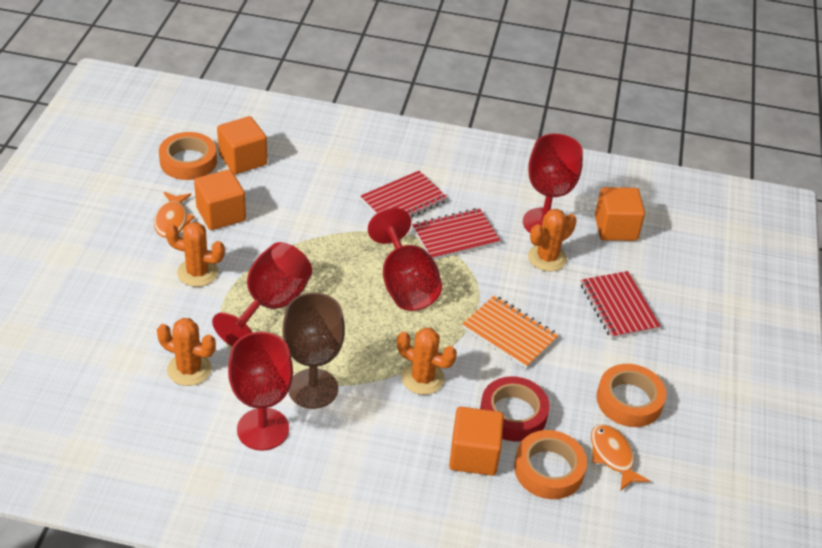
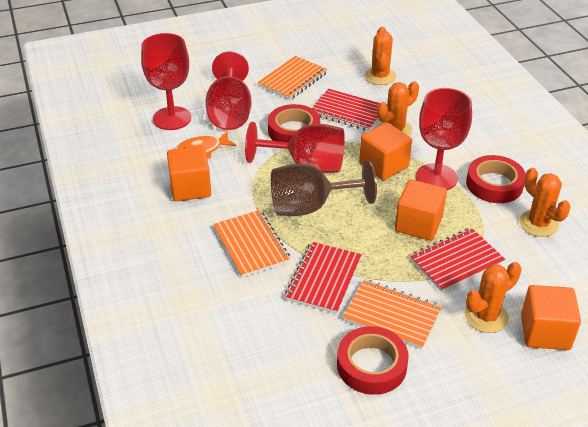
orange fish: [154,192,195,238] [591,424,650,491] = 2 -> [175,131,237,158] = 1
orange notebook: [462,295,559,369] = 1 -> [213,210,290,278] [258,56,328,100] [342,279,442,349] = 3
orange tape: [159,132,217,180] [514,430,587,499] [597,364,666,427] = 3 -> none = 0
red tape: [480,376,550,442] = 1 -> [268,104,320,142] [337,326,409,395] [466,155,526,203] = 3

